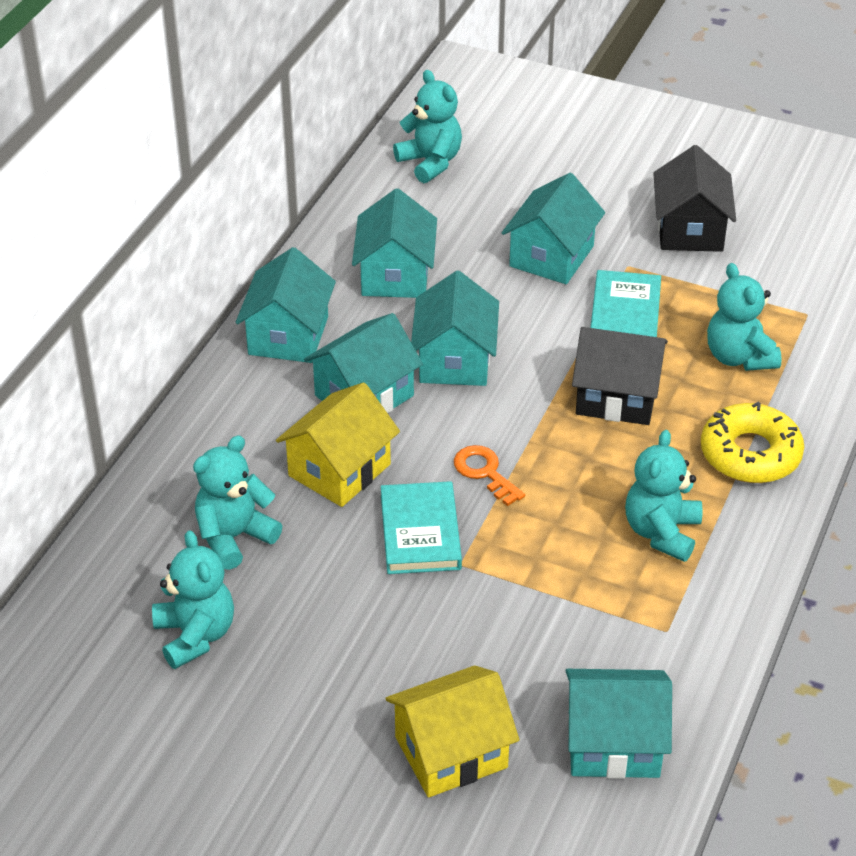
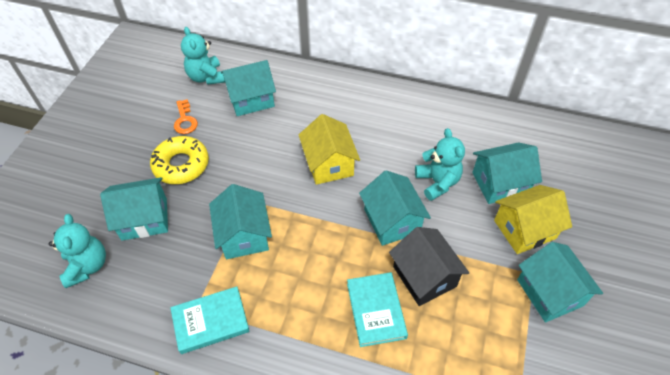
black house: [572,327,668,425] [653,145,736,252] = 2 -> [389,227,469,306] = 1
turquoise teddy bear: [152,530,234,669] [193,436,282,570] [393,70,462,183] [625,430,702,562] [707,263,782,371] = 5 -> [49,214,106,288] [181,27,225,85] [415,128,465,201] = 3

